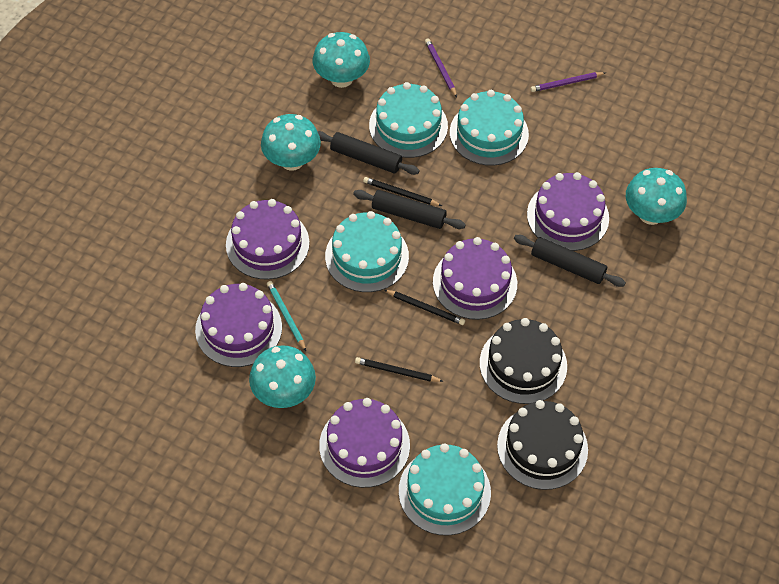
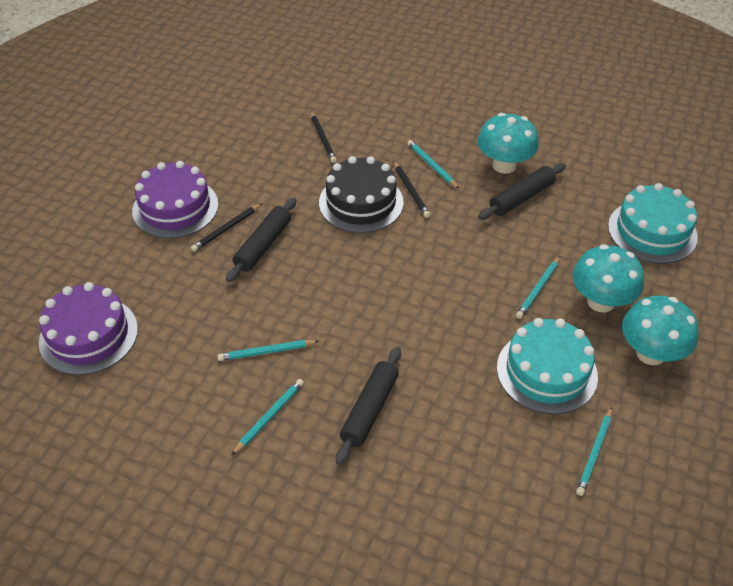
black cake: [480,318,567,404] [497,400,588,490] = 2 -> [319,156,404,233] = 1
purple cake: [195,283,282,367] [226,199,309,280] [319,398,410,488] [433,237,517,320] [527,172,609,251] = 5 -> [39,282,138,375] [132,161,218,238] = 2
purple pencil: [425,38,457,97] [530,72,605,92] = 2 -> none = 0
turquoise cake: [325,211,409,292] [369,82,448,158] [399,443,491,535] [450,90,529,166] = 4 -> [497,318,598,414] [608,183,698,264] = 2
turquoise mushroom: [249,345,316,408] [261,114,321,171] [313,32,370,88] [626,168,687,225] = 4 -> [477,113,539,174] [572,244,644,312] [622,296,699,365] = 3
turquoise pencil: [267,281,306,351] = 1 -> [218,340,319,361] [231,379,304,456] [407,140,459,189] [516,256,560,319] [576,407,612,496] = 5

